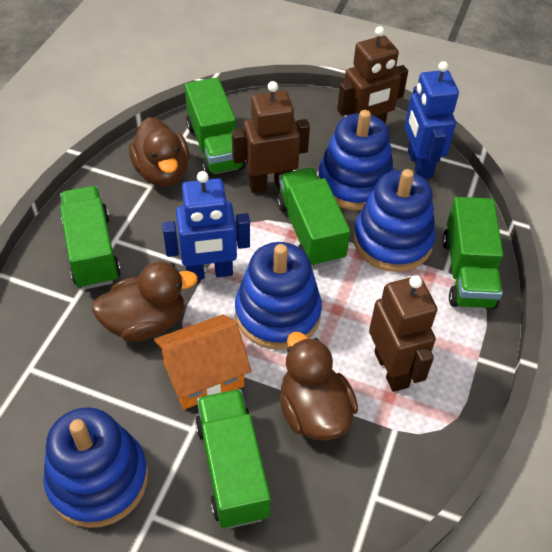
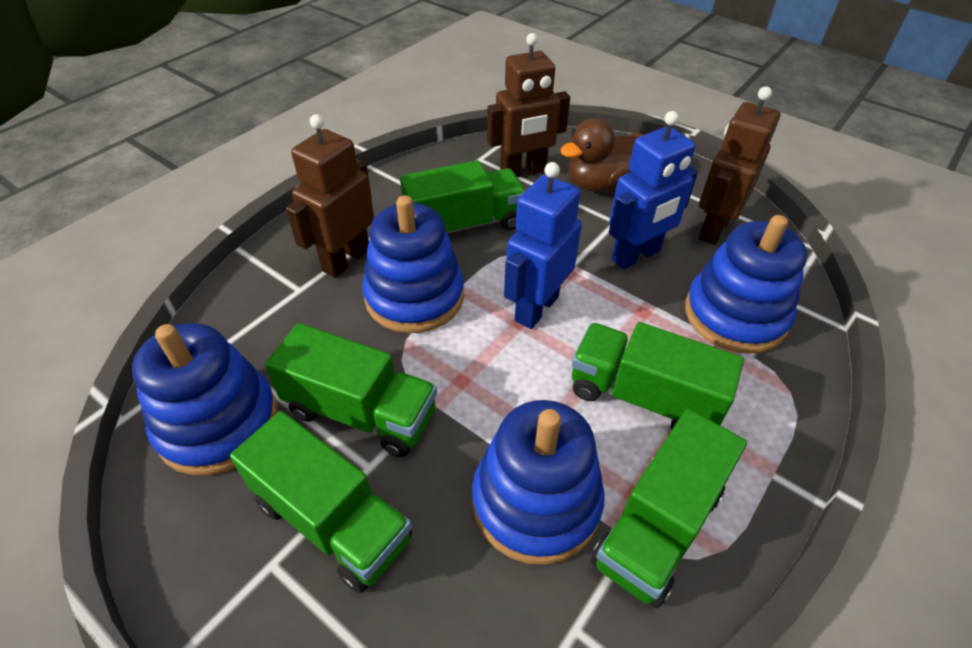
brown duck: [92,261,198,341] [129,117,189,187] [280,332,358,440] = 3 -> [560,118,644,192] = 1
orange house: [154,314,251,410] = 1 -> none = 0

